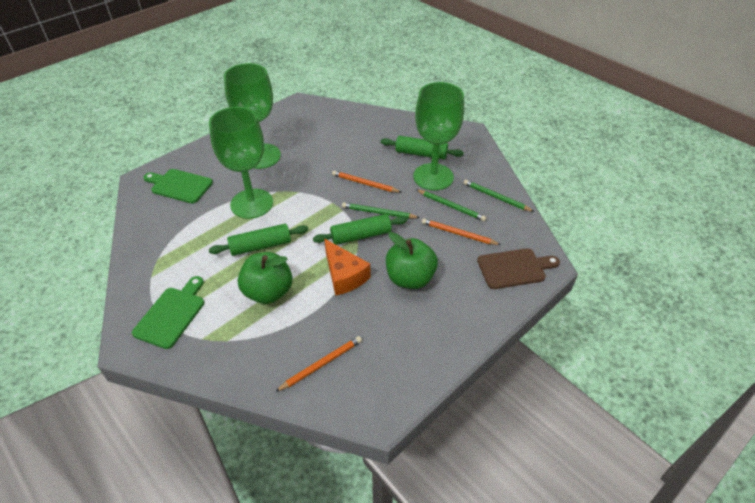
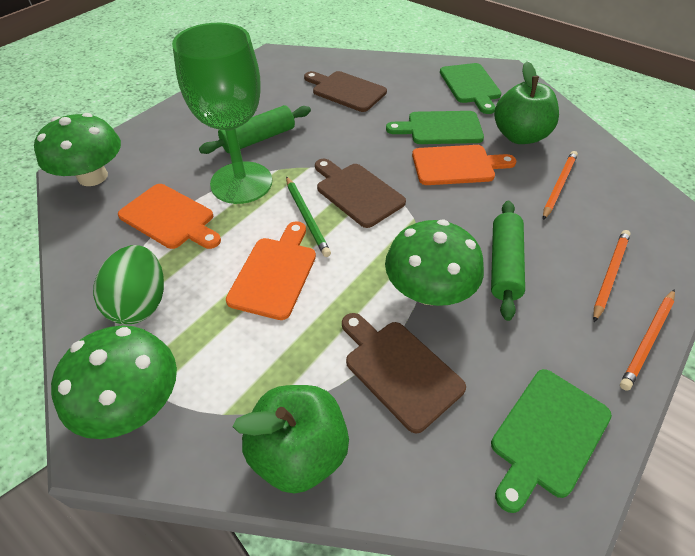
brown cutting board: [477,248,560,289] = 1 -> [304,71,387,112] [315,159,406,228] [342,313,466,434] = 3
green cutting board: [132,276,204,349] [143,169,213,204] = 2 -> [386,111,484,144] [440,63,502,114] [491,369,612,513] = 3
green egg: none = 0 -> [93,245,164,324] = 1
green goblet: [209,107,273,219] [224,63,281,169] [413,82,464,190] = 3 -> [172,23,272,204] = 1
green mushroom: none = 0 -> [34,113,121,186] [51,325,177,439] [385,220,484,306] = 3
green pencil: [342,203,420,219] [416,189,486,221] [464,180,534,212] = 3 -> [286,176,331,257] = 1
green rolling pin: [209,224,308,256] [313,214,408,245] [381,136,464,159] = 3 -> [199,105,311,154] [491,201,525,321] = 2
orange cheese: [324,239,371,296] = 1 -> none = 0
orange cutting board: none = 0 -> [118,184,221,249] [226,221,316,320] [412,145,517,185] = 3

